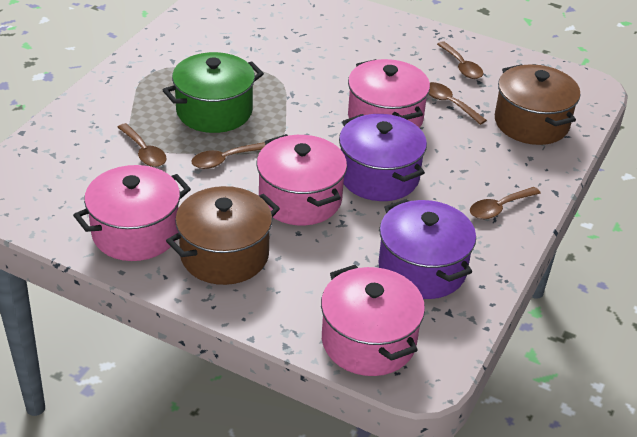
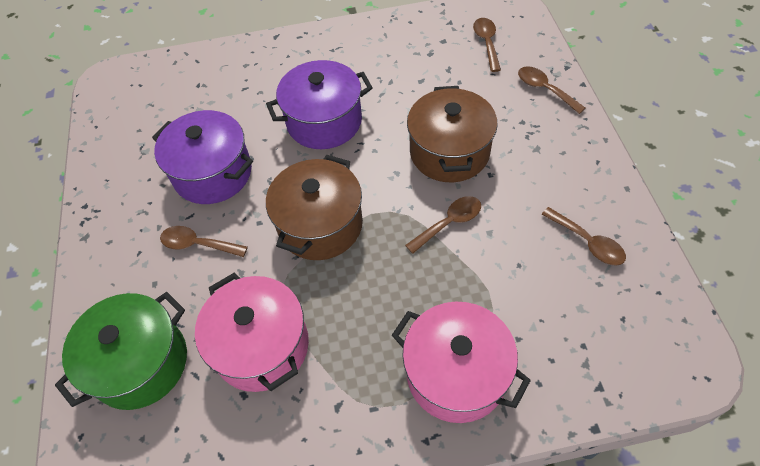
pink pot: [73,165,191,261] [256,134,347,226] [321,265,425,376] [348,59,430,128] = 4 -> [195,273,309,392] [392,302,531,423] = 2

